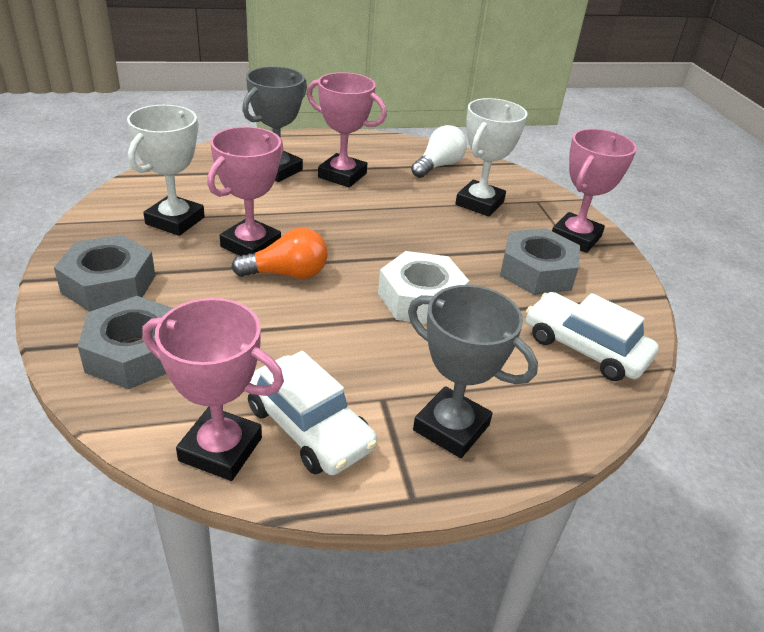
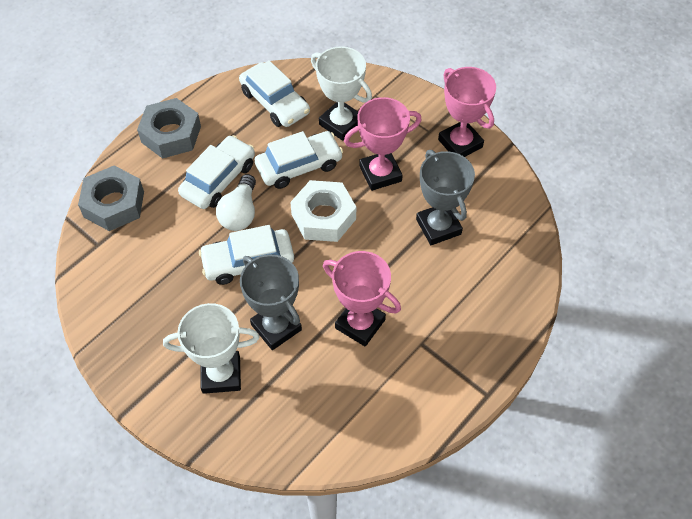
grey nut: [54,235,155,312] [78,296,173,389] [500,228,580,295] = 3 -> [78,166,144,231] [137,98,201,159] = 2
orange light bulb: [231,228,328,279] = 1 -> none = 0
pink trophy: [142,298,284,481] [207,127,283,256] [307,72,387,188] [552,129,637,253] = 4 -> [323,251,401,347] [344,97,422,191] [438,67,496,157] = 3
white car: [248,351,377,475] [526,292,659,381] = 2 -> [178,135,255,209] [199,225,294,285] [239,60,310,127] [255,131,343,189] = 4

